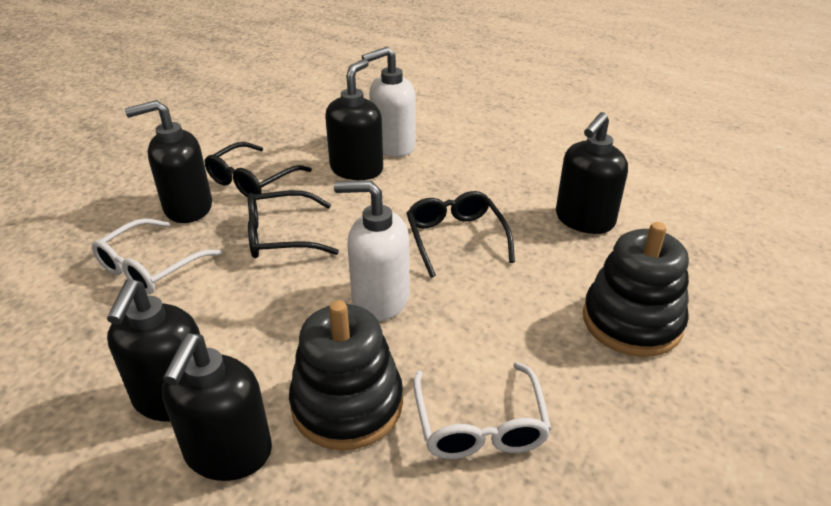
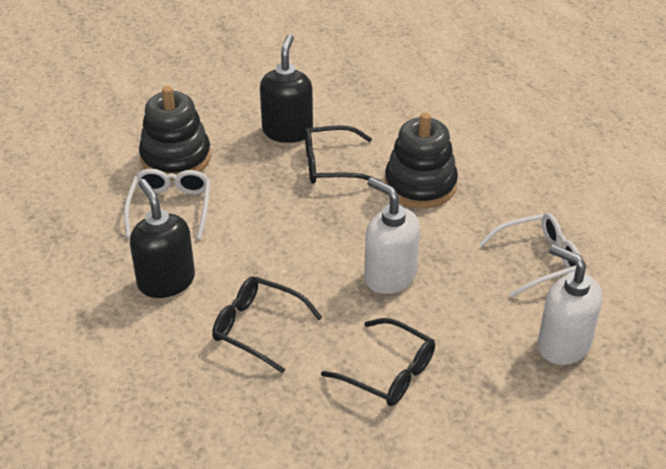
black soap dispenser: [107,279,200,421] [125,100,212,223] [162,334,272,481] [325,59,383,180] [556,112,628,234] = 5 -> [130,179,195,298] [260,35,313,143] = 2

